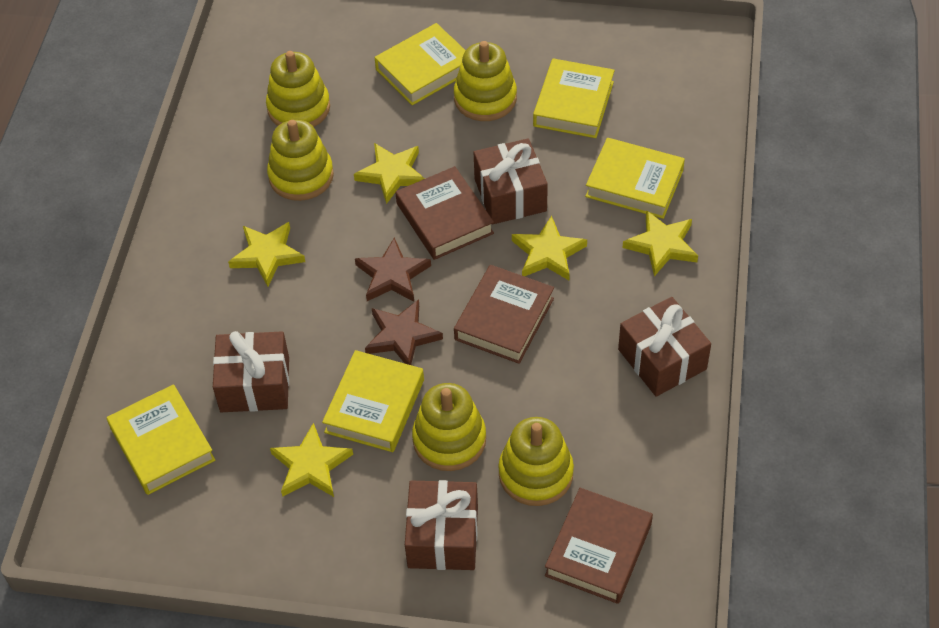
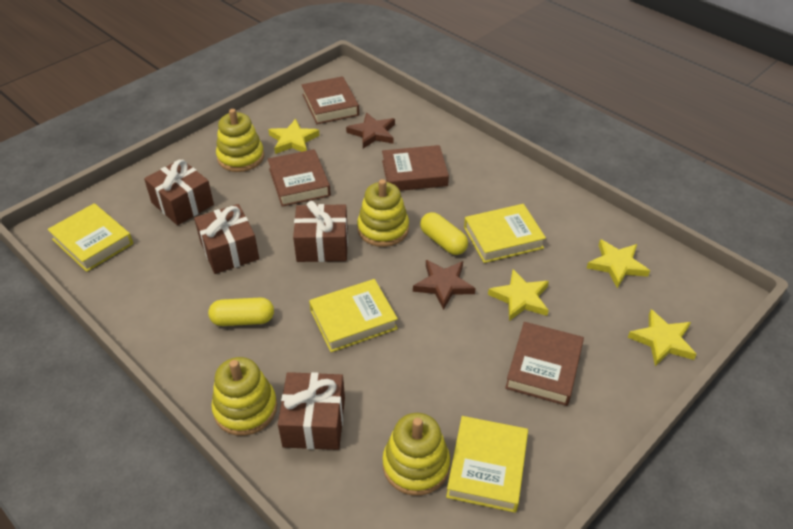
brown book: [396,166,494,260] [454,265,554,364] [545,488,653,604] = 3 -> [268,149,331,207] [301,76,359,124] [382,145,449,191] [505,322,584,406] = 4
yellow book: [107,384,215,495] [322,350,424,452] [374,23,466,105] [533,58,615,138] [585,138,685,219] = 5 -> [48,203,133,272] [309,279,398,352] [446,416,528,513] [464,204,546,263] = 4
yellow capsule: none = 0 -> [208,298,274,326] [420,212,468,255] = 2
yellow stacking toy: [266,51,330,127] [267,119,334,201] [412,383,486,471] [454,41,517,121] [498,417,574,506] = 5 -> [211,357,277,436] [216,109,264,172] [357,179,409,247] [382,413,450,496] = 4
yellow star: [228,222,305,286] [270,423,353,497] [354,143,425,204] [512,216,587,280] [623,210,698,276] = 5 -> [268,119,320,154] [488,269,549,321] [587,239,650,288] [628,309,697,366] = 4

